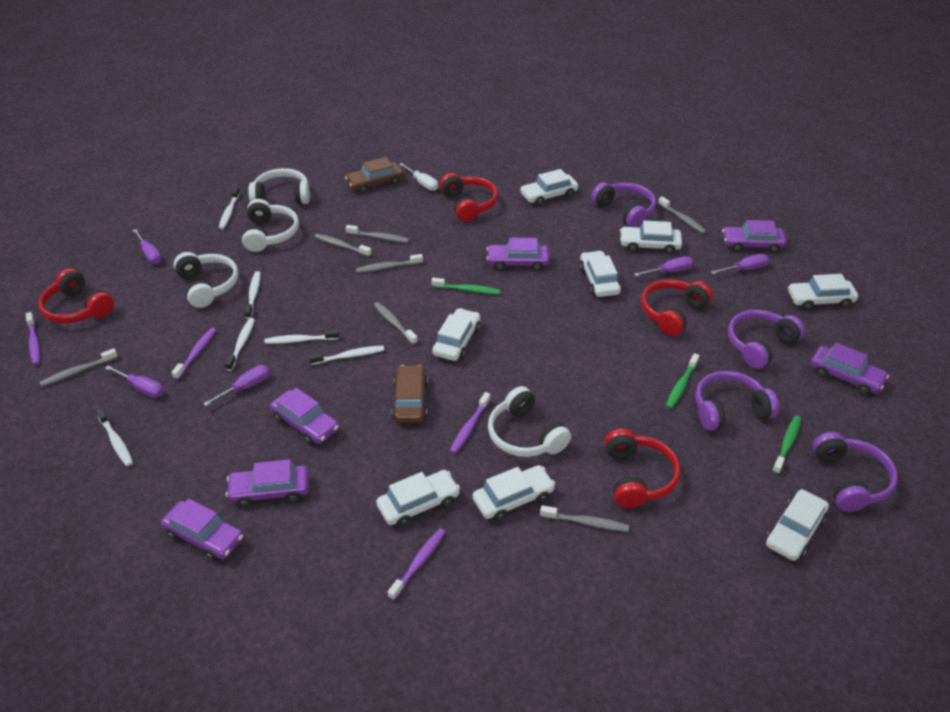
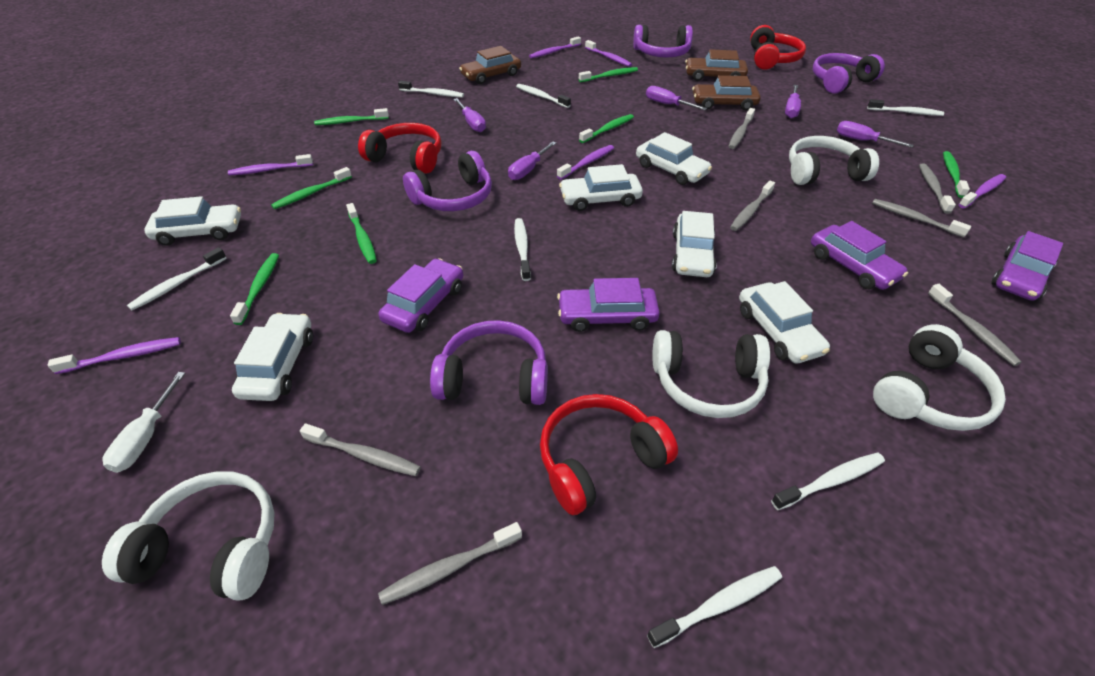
brown car: [345,157,404,193] [392,365,428,423] = 2 -> [459,46,521,84] [685,49,748,81] [692,75,761,111] = 3
green toothbrush: [431,278,500,295] [666,353,699,409] [772,415,801,474] = 3 -> [230,253,279,325] [271,167,352,209] [314,108,389,125] [346,203,377,264] [579,67,638,82] [579,114,634,143] [943,151,970,198] = 7
purple car: [161,498,244,561] [226,460,309,507] [270,388,339,445] [487,238,550,271] [722,220,787,253] [811,343,889,395] = 6 -> [378,258,463,333] [557,278,660,332] [811,221,908,290] [991,231,1063,301] = 4
purple toothbrush: [26,312,40,365] [171,328,217,380] [388,528,445,600] [450,392,491,454] = 4 -> [48,337,181,374] [228,154,313,176] [529,36,581,58] [557,145,614,180] [585,40,632,67] [958,174,1006,209] = 6
red headphones: [38,268,114,324] [439,173,498,222] [604,429,680,508] [641,279,713,336] = 4 -> [358,123,442,174] [540,394,678,515] [750,25,806,70] = 3
white car: [376,470,460,527] [432,308,480,361] [472,465,555,521] [520,169,578,206] [579,251,621,297] [620,221,682,254] [766,489,829,561] [788,274,858,310] = 8 -> [144,196,241,246] [232,313,313,401] [559,164,643,211] [636,132,712,185] [672,211,717,277] [739,281,830,364] = 6
white toothbrush: [96,408,133,466] [219,187,240,229] [225,318,255,371] [244,271,261,319] [265,329,339,344] [309,346,384,365] = 6 -> [127,247,227,310] [398,81,464,97] [514,218,531,281] [516,84,571,108] [647,566,782,648] [771,453,885,510] [867,99,944,116] = 7

